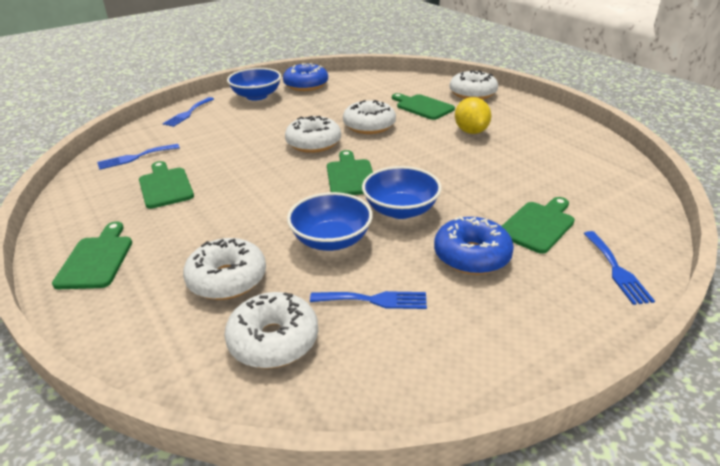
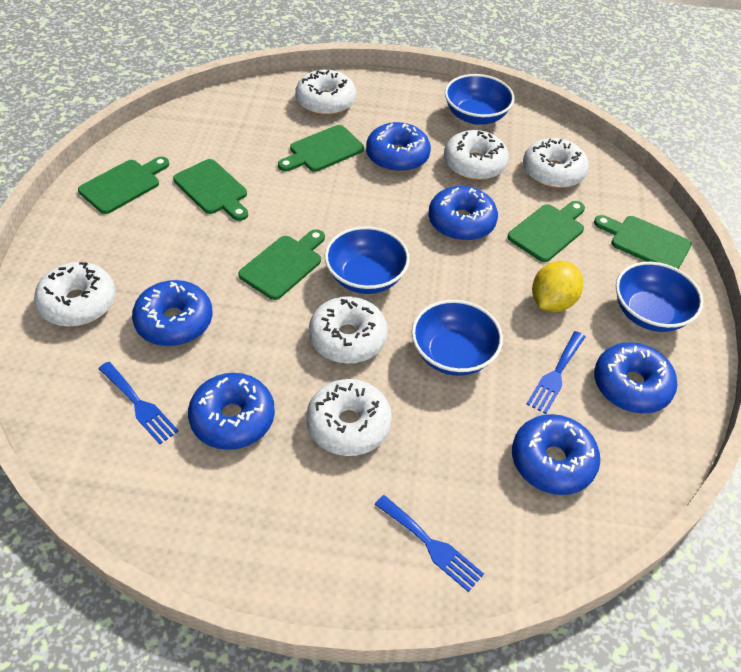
blue bowl: [227,68,281,101] [287,192,373,251] [362,166,442,219] = 3 -> [325,226,410,294] [411,300,503,376] [445,74,514,125] [616,262,703,332] = 4
blue donut: [283,63,328,91] [434,216,514,275] = 2 -> [132,280,212,346] [188,373,275,450] [366,122,431,172] [428,186,498,241] [512,414,600,495] [594,342,677,414] = 6
blue fork: [97,144,180,170] [163,97,214,127] [310,291,427,309] [583,231,655,305] = 4 -> [98,362,179,444] [374,495,484,592] [527,331,585,414] = 3
green cutting board: [52,221,132,289] [139,161,194,209] [327,150,373,195] [392,93,455,120] [502,197,575,254] = 5 -> [78,157,169,214] [173,159,248,221] [238,229,325,300] [278,125,364,172] [507,201,585,262] [594,215,692,269] = 6
white donut: [183,238,266,300] [224,292,318,369] [285,116,341,153] [343,100,396,134] [450,70,498,99] = 5 -> [34,262,116,327] [295,70,356,116] [306,379,392,456] [309,296,388,364] [444,130,509,180] [523,138,589,189] = 6

